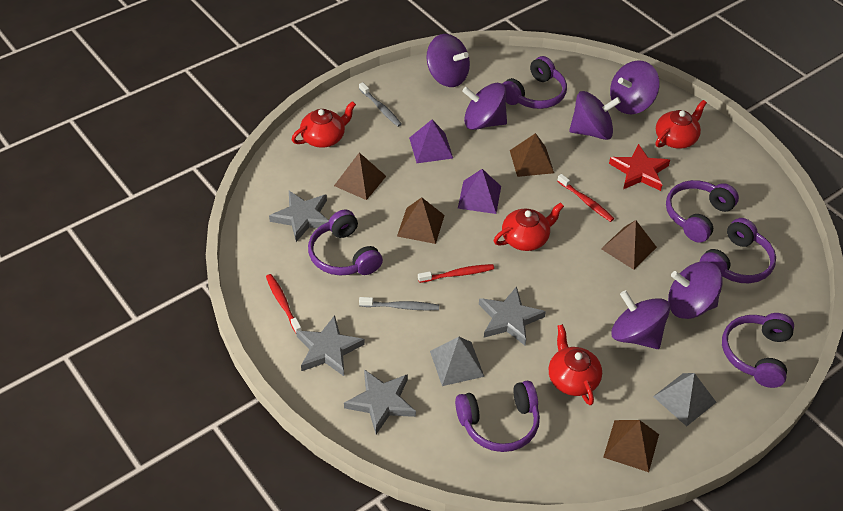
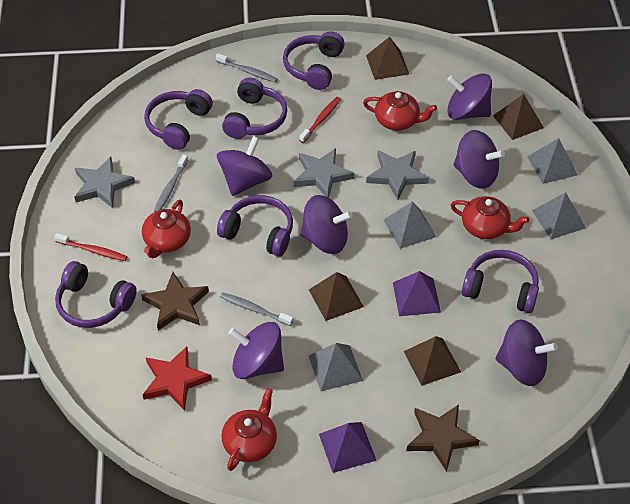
brown pyramid: [334,152,386,200] [397,197,445,244] [510,133,554,177] [601,220,657,270] [603,420,659,472] = 5 -> [309,272,364,321] [366,37,409,80] [404,336,461,386] [493,94,544,140] = 4
brown star: none = 0 -> [141,272,209,330] [406,404,480,472] = 2
grey pyramid: [430,337,484,386] [653,373,716,426] = 2 -> [309,343,363,391] [384,201,436,249] [527,138,578,184] [532,192,586,239] = 4
grey star: [269,191,329,242] [296,315,365,376] [344,369,416,434] [479,286,546,346] = 4 -> [75,157,135,208] [293,148,355,198] [366,150,429,200] = 3
grey toothbrush: [359,82,402,127] [359,297,439,310] = 2 -> [154,154,188,212] [216,53,278,83] [220,292,293,326] = 3
red toothbrush: [266,274,302,333] [418,264,494,283] [557,174,614,222] = 3 -> [54,233,128,261] [299,97,341,143] = 2

